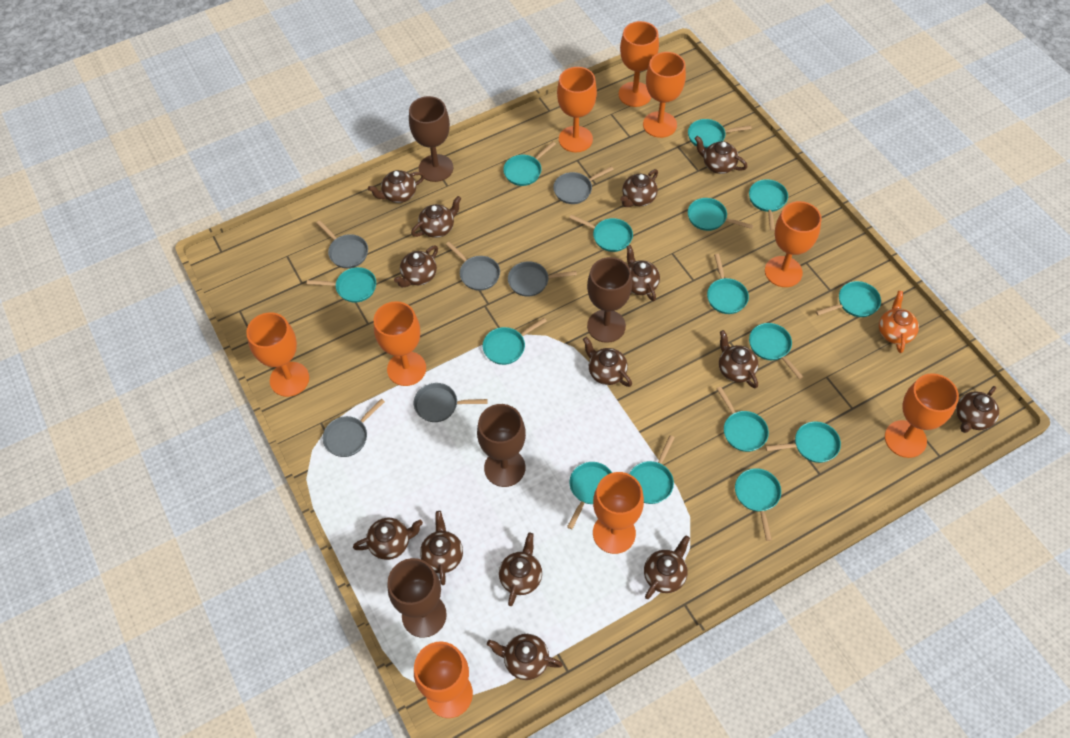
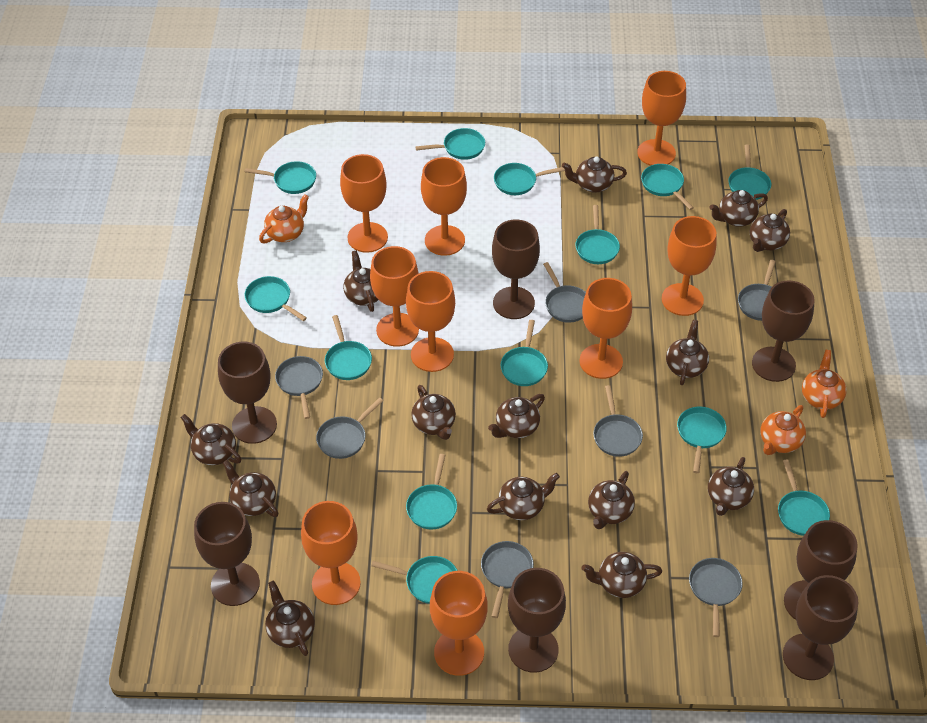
brown goblet: [388,558,447,638] [409,96,453,182] [477,404,526,487] [587,257,632,343] = 4 -> [194,502,260,606] [218,342,277,444] [492,220,540,319] [508,568,566,673] [752,280,815,382] [783,575,859,680] [784,520,858,620] = 7
grey pan: [317,220,368,268] [323,398,385,457] [414,383,488,422] [446,242,500,291] [508,261,577,297] [553,166,614,204] = 6 -> [275,356,323,419] [316,397,383,459] [481,541,534,618] [543,262,586,323] [593,385,643,457] [689,558,743,637] [738,260,776,321] = 7
orange teapot: [879,291,919,353] = 1 -> [259,194,309,243] [760,405,806,455] [802,350,847,418] = 3
turquoise pan: [307,267,376,303] [483,318,547,365] [503,142,556,186] [567,462,612,529] [569,215,633,252] [630,435,675,504] [688,119,752,149] [688,198,753,231] [707,254,749,314] [717,387,769,452] [735,468,781,541] [749,179,788,231] [749,323,803,379] [765,421,841,463] [816,281,881,317] = 15 -> [244,161,316,194] [245,276,307,321] [325,315,372,380] [371,556,458,604] [406,454,457,530] [415,128,485,160] [494,163,565,195] [500,320,548,386] [575,205,620,264] [641,164,694,210] [677,407,727,473] [728,144,771,200] [778,460,830,536] = 13

